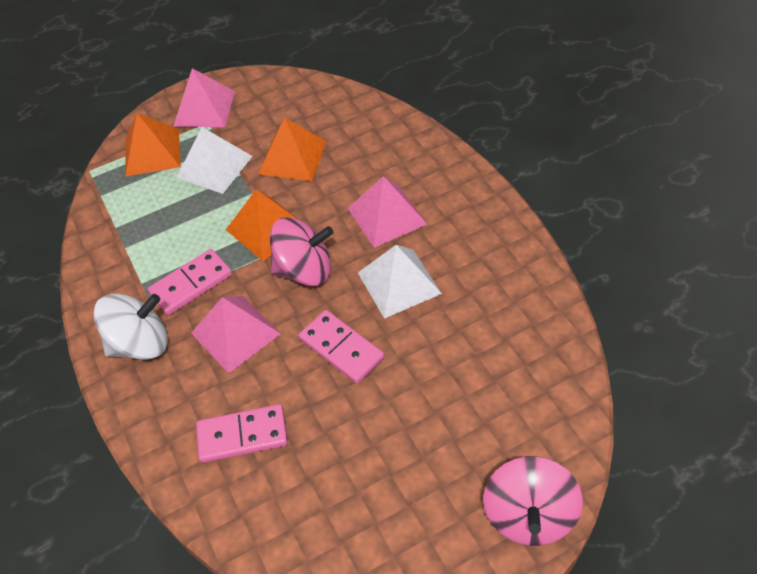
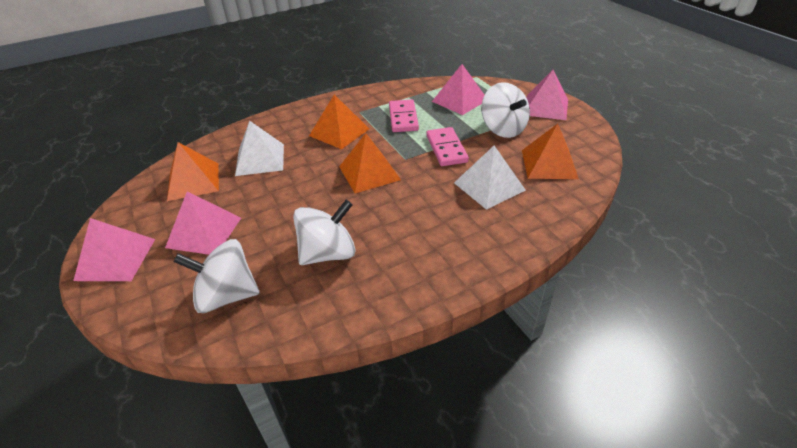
orange pyramid: [125,113,181,177] [226,189,299,261] [258,117,327,181] = 3 -> [167,142,219,201] [309,94,369,149] [339,133,401,193] [522,124,579,179] = 4
pink domino: [148,249,232,315] [196,404,288,463] [299,310,384,384] = 3 -> [389,100,419,132] [426,127,469,166] = 2
pink pyramid: [173,68,235,127] [191,296,281,373] [348,176,427,248] = 3 -> [73,218,155,281] [165,192,241,255] [432,64,484,115] [527,70,568,120] = 4
pink spinning top: [270,217,334,286] [483,456,583,546] = 2 -> none = 0
white spinning top: [93,294,168,360] = 1 -> [173,239,260,313] [293,200,356,265] [481,82,530,138] = 3

